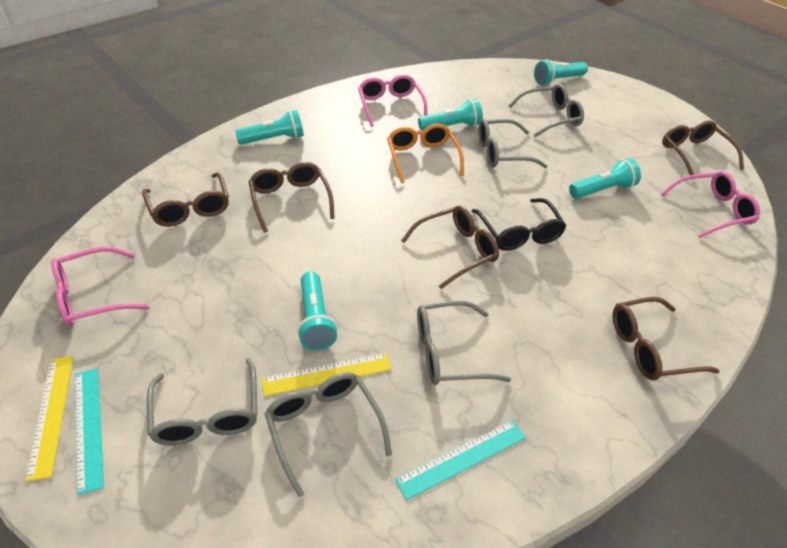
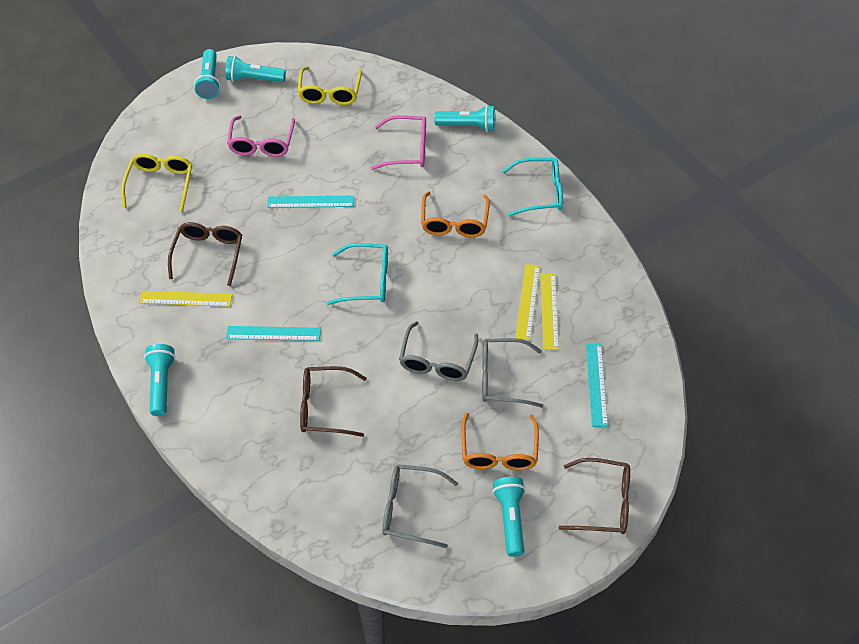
black glasses: [471,198,566,251] = 1 -> none = 0
brown glasses: [142,172,229,227] [249,162,335,233] [401,206,499,289] [612,297,719,380] [662,120,744,175] = 5 -> [168,222,242,286] [300,366,367,437] [559,458,630,534] = 3
grey glasses: [147,358,257,445] [264,372,392,497] [417,301,511,385] [478,119,548,168] [508,84,584,137] = 5 -> [382,465,458,548] [399,321,479,381] [482,338,543,408] = 3
orange glasses: [387,124,464,183] = 1 -> [421,191,490,237] [461,413,539,470] = 2
pink glasses: [51,247,150,327] [358,75,428,127] [661,171,760,238] = 3 -> [227,116,295,157] [371,115,426,170] = 2
turquoise glasses: none = 0 -> [327,243,388,305] [502,158,563,217] = 2
turquoise ruler: [75,368,104,495] [395,420,526,500] = 2 -> [226,326,321,341] [267,196,354,208] [586,344,608,427] = 3
yellow glasses: none = 0 -> [121,153,192,212] [298,67,362,105] = 2
yellow ruler: [25,356,73,481] [261,353,392,396] = 2 -> [139,291,232,307] [515,264,540,340] [541,273,559,350] = 3

